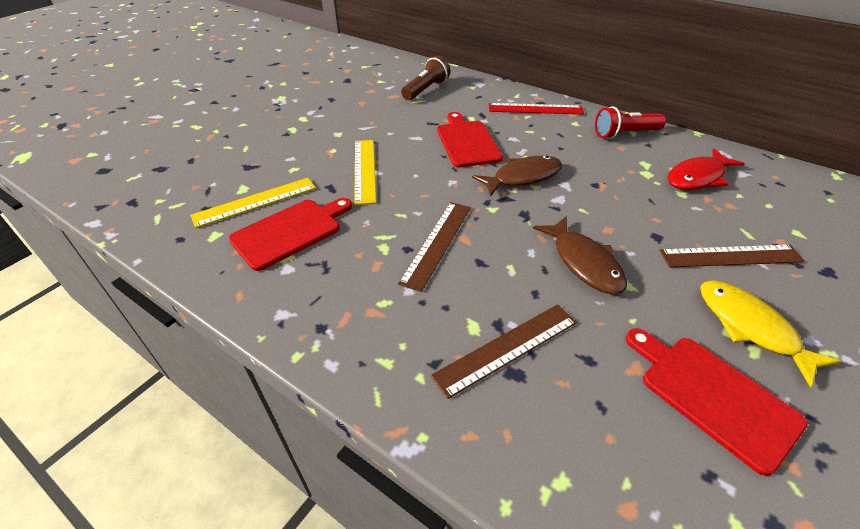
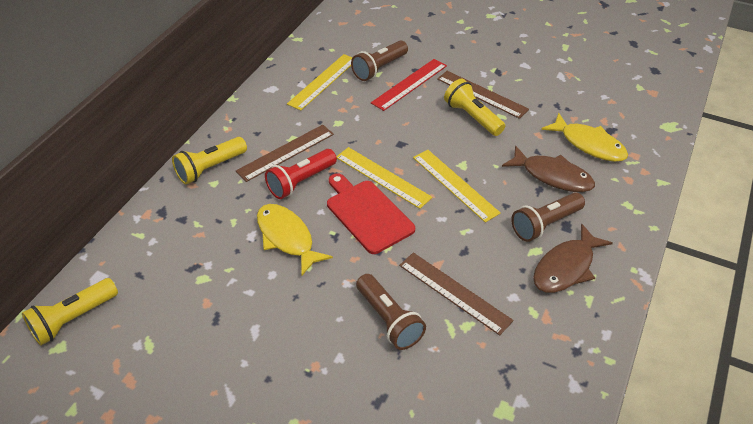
brown flashlight: [401,56,450,100] = 1 -> [351,41,408,81] [356,274,426,350] [511,192,585,242] = 3
red cutting board: [229,198,352,271] [437,112,503,167] [626,328,807,476] = 3 -> [327,173,415,254] = 1
red fish: [668,149,745,190] = 1 -> none = 0
yellow fish: [700,280,842,387] = 1 -> [257,204,333,276] [541,113,628,162] = 2
yellow flashlight: none = 0 -> [22,278,118,346] [172,137,247,184] [444,79,505,136] = 3
yellow ruler: [190,178,316,228] [354,140,376,205] = 2 -> [287,54,352,111] [336,147,432,209] [413,150,501,223] = 3

